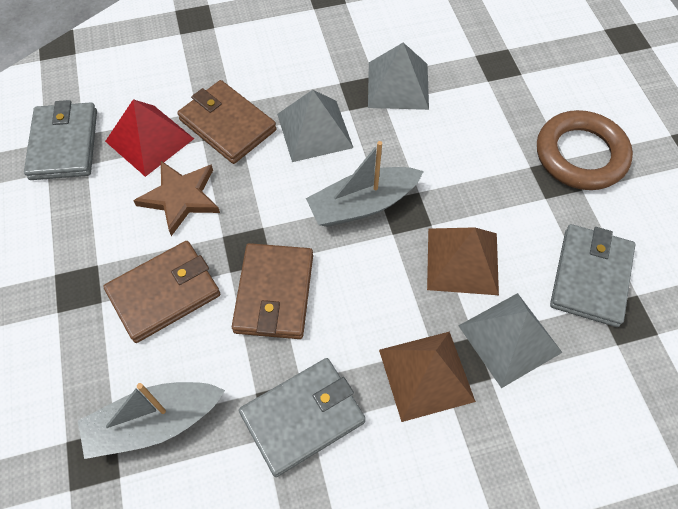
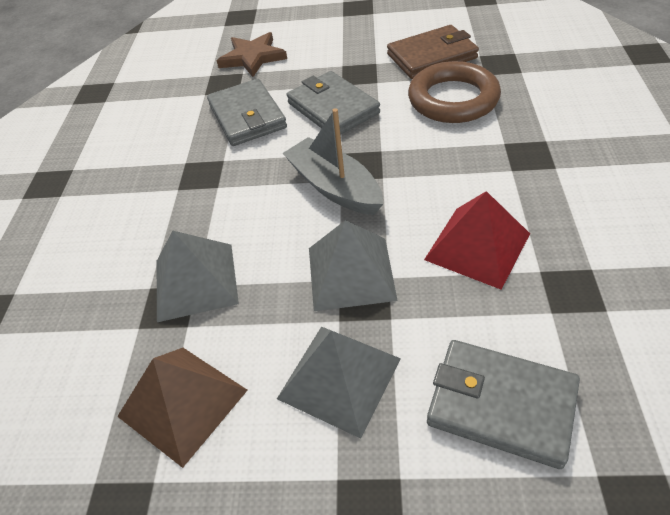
brown pyramid: [379,332,476,422] [427,227,499,295] = 2 -> [117,348,247,468] = 1
brown wallet: [103,241,220,343] [177,80,276,164] [232,243,313,339] = 3 -> [387,25,479,79] = 1
grey boat: [78,382,225,459] [306,141,424,227] = 2 -> [283,108,383,215] = 1

